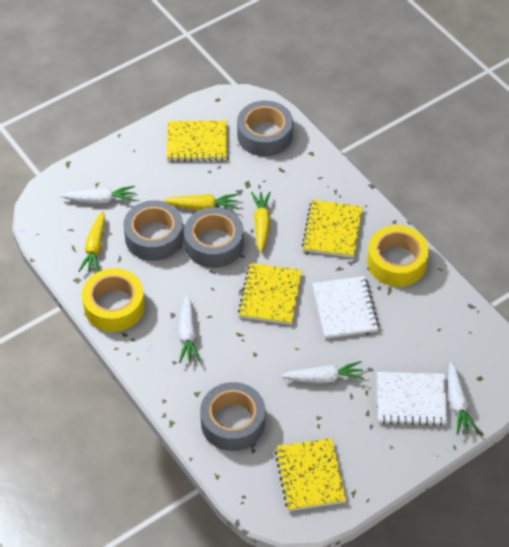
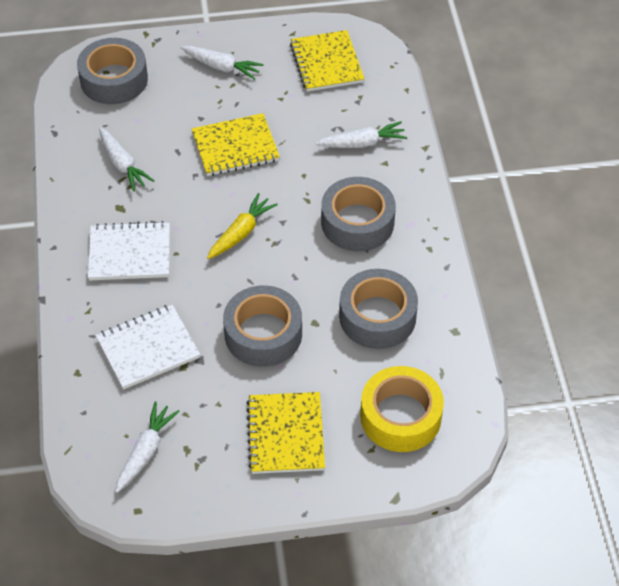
yellow carrot: [79,211,105,273] [163,194,238,210] [251,192,271,252] = 3 -> [207,193,278,259] = 1
yellow notebook: [167,120,227,162] [238,263,302,325] [275,438,346,511] [302,200,363,258] = 4 -> [192,113,280,176] [247,392,325,474] [290,30,364,92] = 3
yellow tape: [82,268,145,332] [367,225,429,287] = 2 -> [360,366,444,452] = 1

